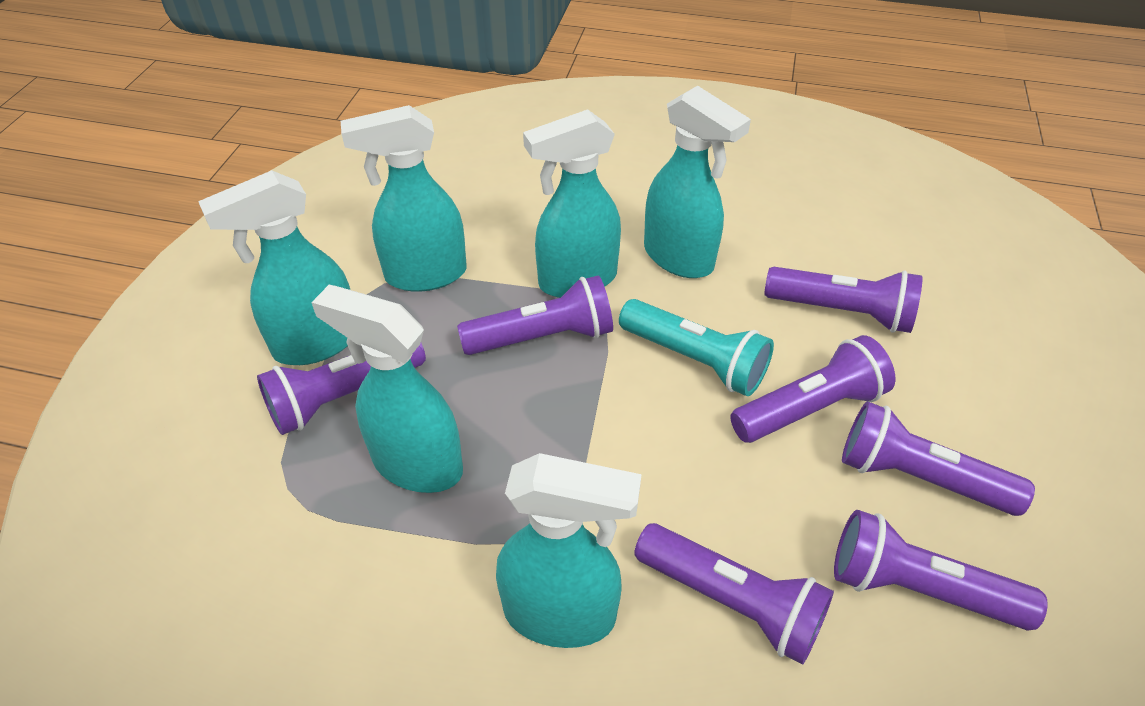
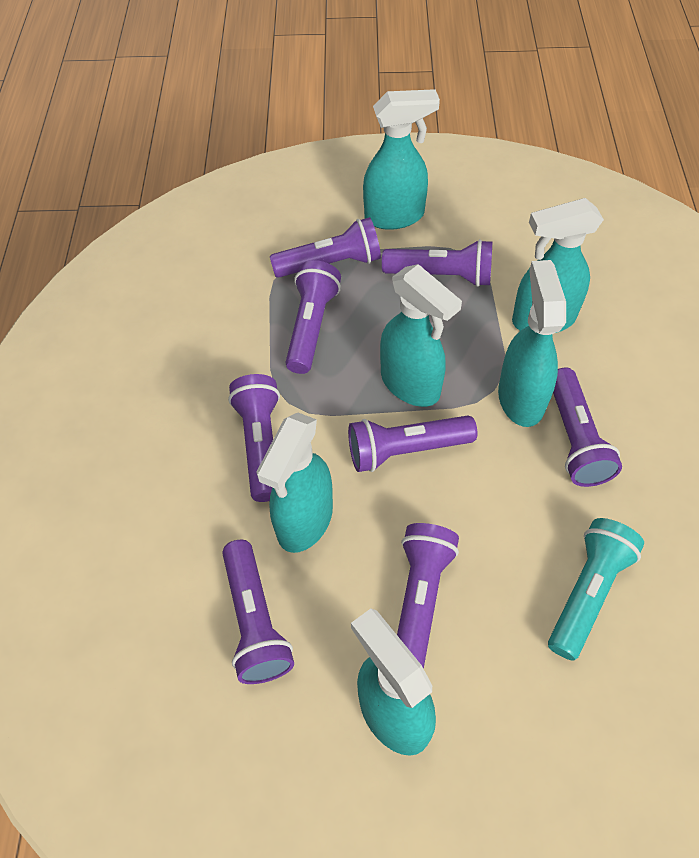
purple flashlight: [257,343,426,435] [457,275,613,355] [634,523,834,665] [730,335,895,443] [764,267,923,333] [834,510,1048,631] [842,401,1035,516] = 7 -> [222,540,294,684] [228,374,280,502] [270,217,381,278] [286,260,341,374] [348,416,477,472] [382,239,492,287] [397,523,459,668] [553,367,622,487] = 8

